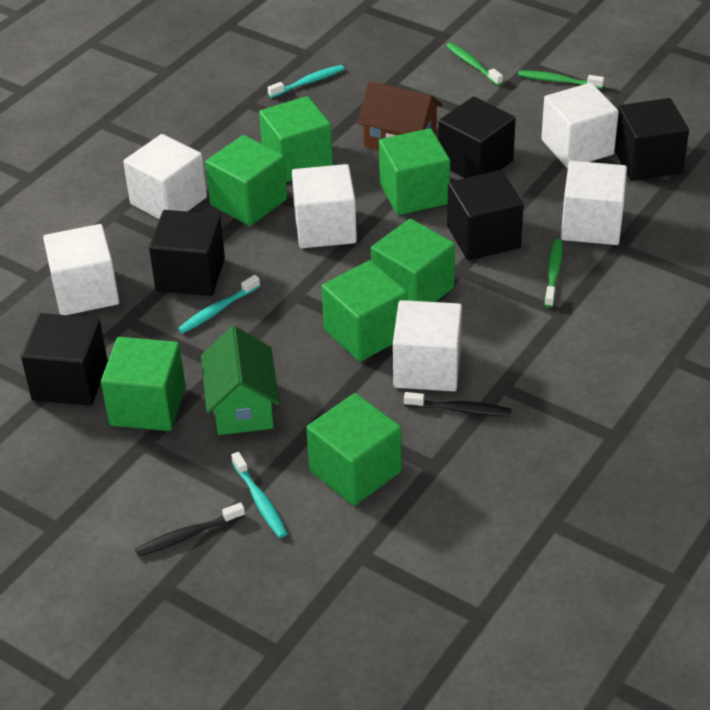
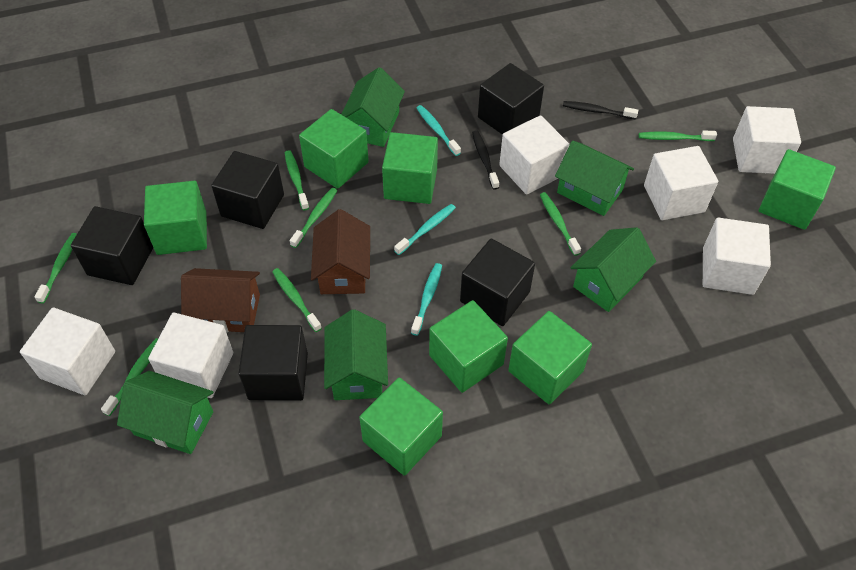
brown house: [357,81,442,150] = 1 -> [181,268,260,332] [311,209,370,294] = 2
green house: [201,326,279,435] = 1 -> [117,371,213,454] [324,309,388,400] [341,67,405,147] [555,141,634,216] [570,227,656,312] = 5
green toothbrush: [446,43,503,86] [518,70,604,89] [545,239,563,307] = 3 -> [35,233,77,304] [101,338,158,416] [272,268,322,332] [285,150,309,211] [290,188,337,248] [540,192,581,256] [639,130,717,141] = 7

